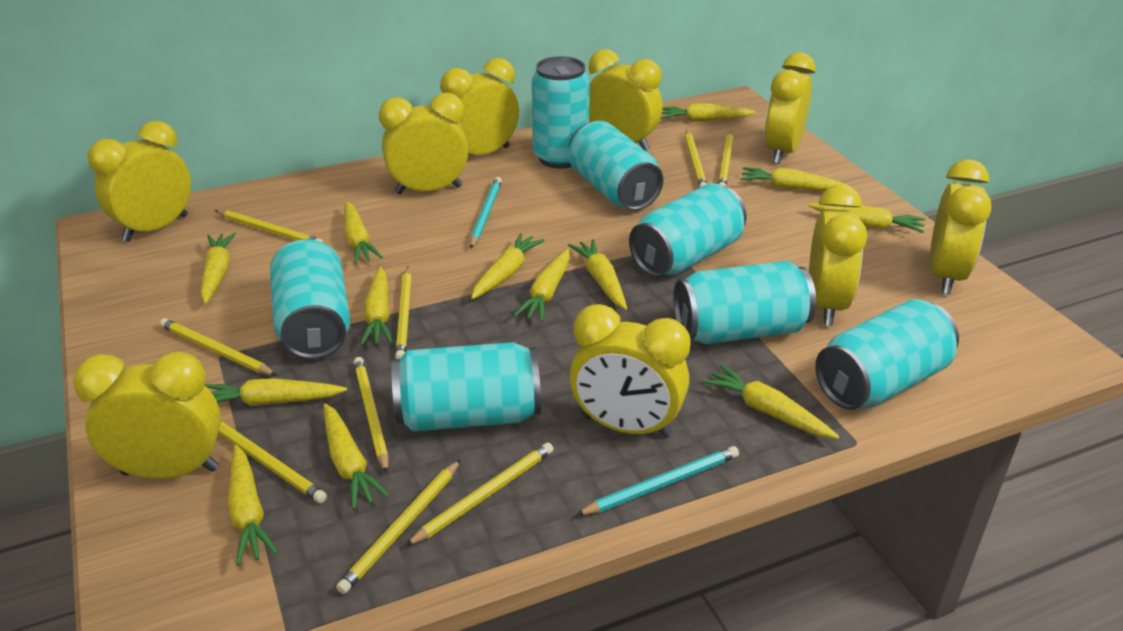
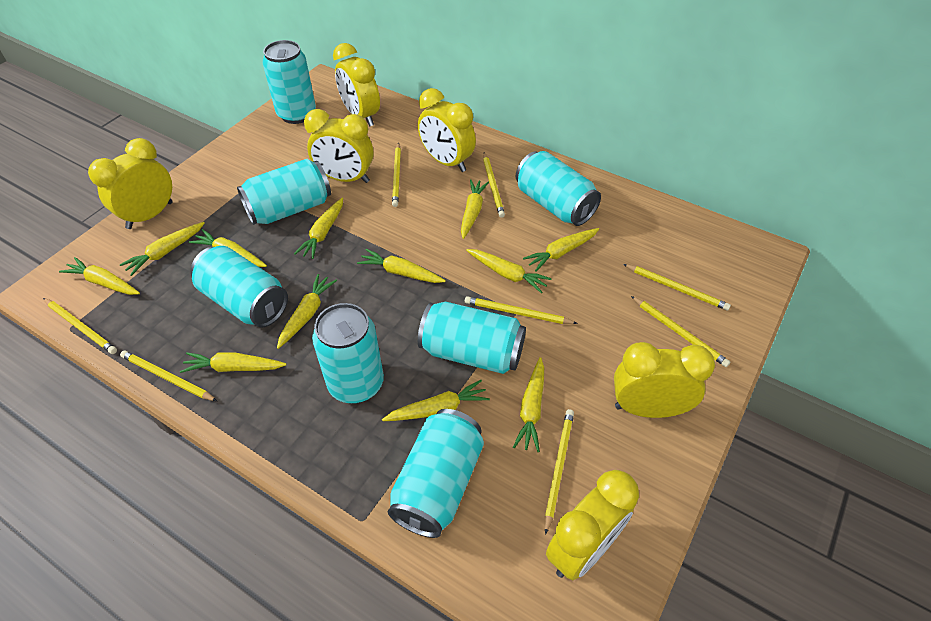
turquoise pencil: [470,177,502,249] [576,446,739,515] = 2 -> none = 0
yellow carrot: [201,233,236,304] [205,378,347,406] [228,445,278,566] [323,404,390,510] [344,201,383,264] [360,267,393,345] [471,233,545,299] [514,249,570,322] [568,239,627,310] [661,103,756,122] [703,365,839,439] [740,167,849,191] [808,202,926,233] = 13 -> [59,257,140,295] [120,222,205,276] [180,352,286,373] [189,229,267,267] [277,274,337,349] [294,198,343,259] [357,249,446,283] [382,380,490,421] [461,179,489,239] [466,249,552,293] [513,357,544,452] [523,228,599,272] = 12
yellow clock: [73,351,221,479] [87,120,191,242] [379,93,468,194] [440,58,519,155] [570,304,691,438] [589,49,663,151] [764,52,816,164] [809,184,867,326] [929,159,991,295] = 9 -> [88,138,173,229] [304,109,374,183] [333,43,380,127] [418,88,476,172] [546,470,639,580] [614,342,715,418] = 6
yellow pencil: [159,318,277,376] [214,210,323,242] [218,422,327,503] [336,459,461,594] [353,357,389,473] [395,267,412,360] [405,442,554,546] [685,129,707,187] [718,131,734,186] = 9 -> [43,298,117,354] [120,350,217,401] [392,142,401,207] [465,296,578,324] [483,153,505,218] [545,409,574,535] [623,264,731,311] [631,296,730,367] = 8

